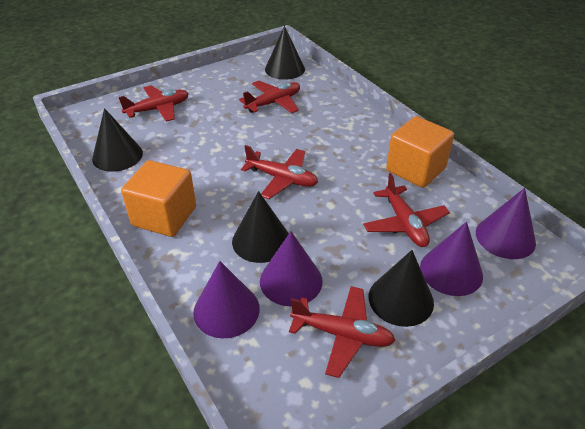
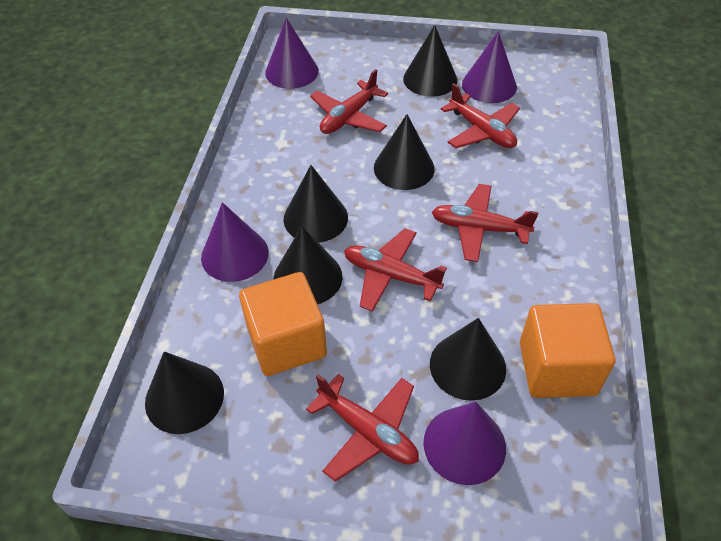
black cone: [92,108,143,172] [232,191,289,263] [265,26,305,79] [369,250,434,327] = 4 -> [145,351,224,434] [273,226,343,304] [283,165,348,243] [374,114,435,190] [403,25,457,97] [430,318,506,401] = 6

